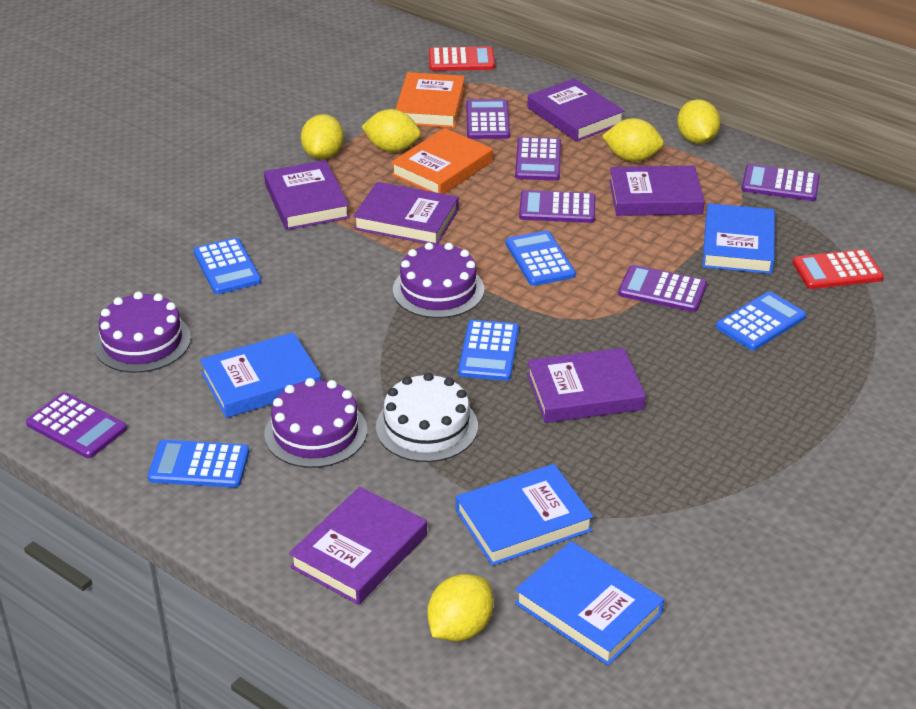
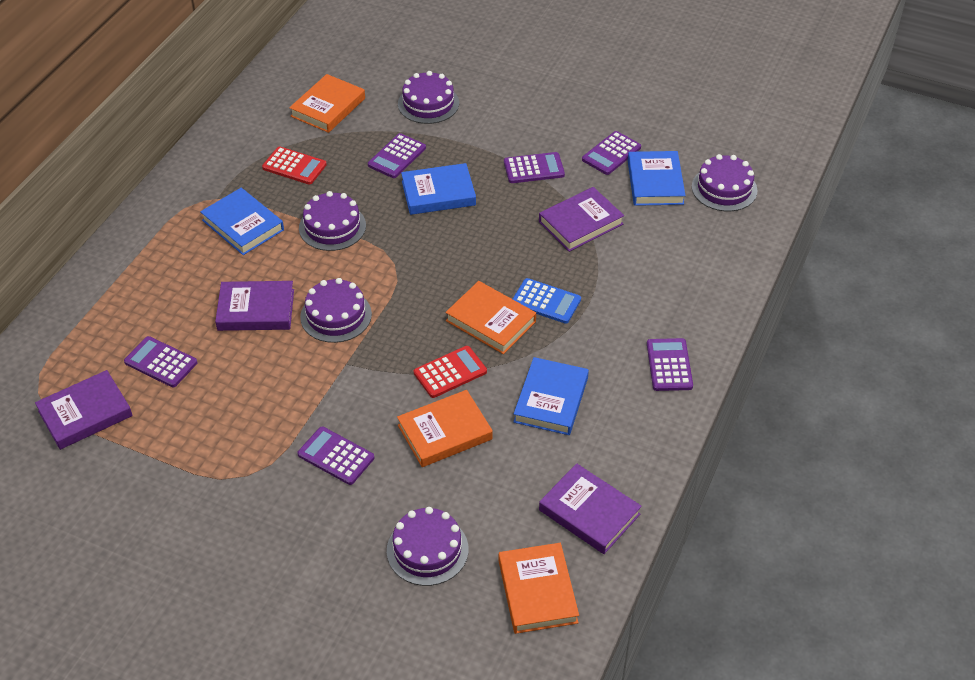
blue calculator: [148,440,249,488] [193,238,261,294] [458,320,519,381] [506,231,576,286] [716,291,806,350] = 5 -> [513,278,581,324] = 1
orange book: [391,128,493,194] [396,72,465,128] = 2 -> [289,74,365,133] [397,390,493,467] [445,281,536,354] [499,543,579,634] = 4
purple book: [264,160,350,230] [289,487,427,605] [353,182,458,245] [527,78,624,142] [527,348,646,423] [609,166,705,216] = 6 -> [35,370,133,450] [215,281,294,331] [539,187,624,252] [539,463,642,554] = 4
purple cake: [94,292,191,373] [264,378,367,468] [393,242,484,318] = 3 -> [299,191,366,251] [300,278,372,343] [387,507,468,586] [398,71,459,124] [692,154,758,211] = 5
white cake: [376,373,478,462] = 1 -> none = 0
yellow lemon: [301,114,344,159] [361,109,421,152] [427,574,493,642] [602,118,664,162] [677,99,720,144] = 5 -> none = 0

